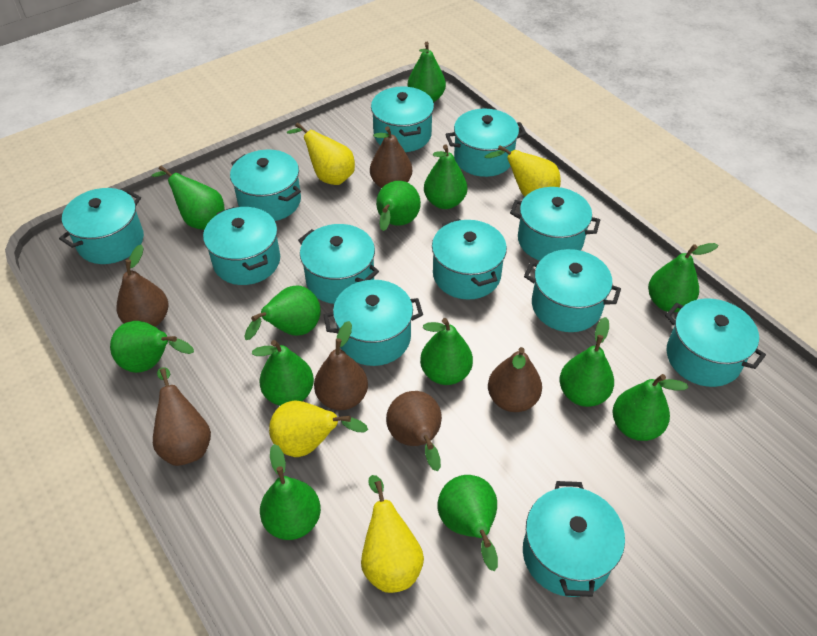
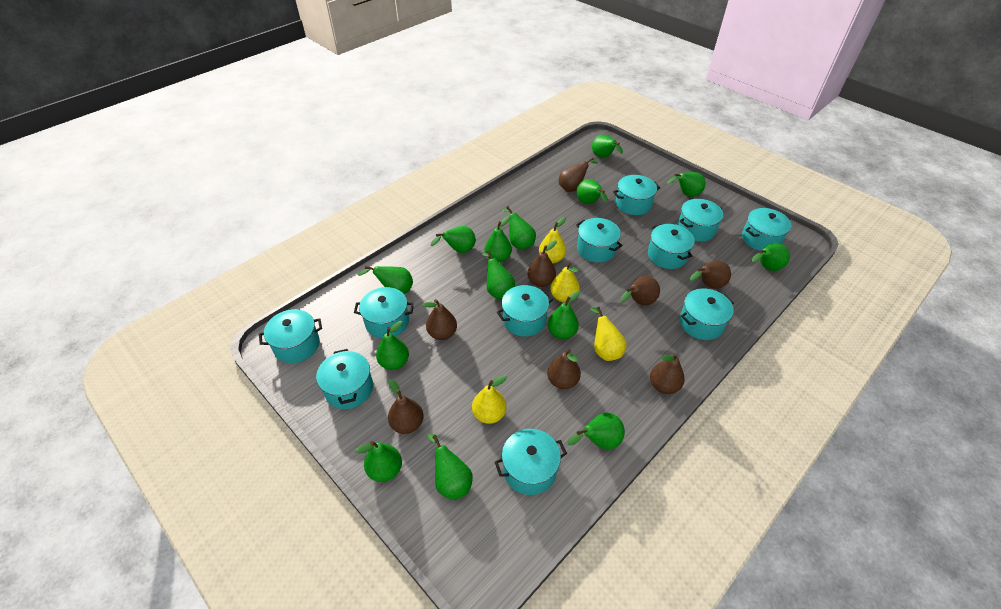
brown pear: [117,244,168,327] [153,367,211,466] [314,321,368,410] [370,126,412,188] [386,391,442,471] [488,347,542,412] = 6 -> [388,379,424,434] [422,299,457,340] [527,241,557,287] [547,349,581,389] [559,157,598,192] [621,276,660,305] [650,353,685,394] [690,260,731,289] = 8
green pear: [110,321,194,373] [152,166,225,230] [244,285,321,340] [252,340,314,406] [260,444,321,540] [376,181,421,231] [408,42,446,102] [420,318,473,385] [424,145,467,209] [437,475,498,571] [559,317,614,407] [612,374,688,441] [648,243,718,312] = 13 -> [356,441,402,482] [358,266,413,294] [376,321,409,370] [427,433,473,500] [431,226,476,253] [482,250,515,299] [485,216,512,262] [501,206,536,250] [548,291,580,339] [568,413,625,450] [577,179,608,204] [592,135,623,158] [667,172,706,197] [752,243,790,271] = 14
turquoise pot: [59,188,144,264] [203,207,280,285] [230,150,301,221] [298,224,379,304] [324,280,423,366] [371,86,434,152] [432,219,507,300] [445,109,527,177] [510,187,600,261] [523,481,625,597] [524,249,621,332] [665,298,766,387] = 12 -> [259,309,322,363] [316,349,373,409] [354,287,414,339] [495,429,567,495] [497,285,553,336] [576,218,623,263] [613,175,660,215] [648,224,695,269] [678,199,723,242] [680,288,734,340] [742,208,791,251] = 11

